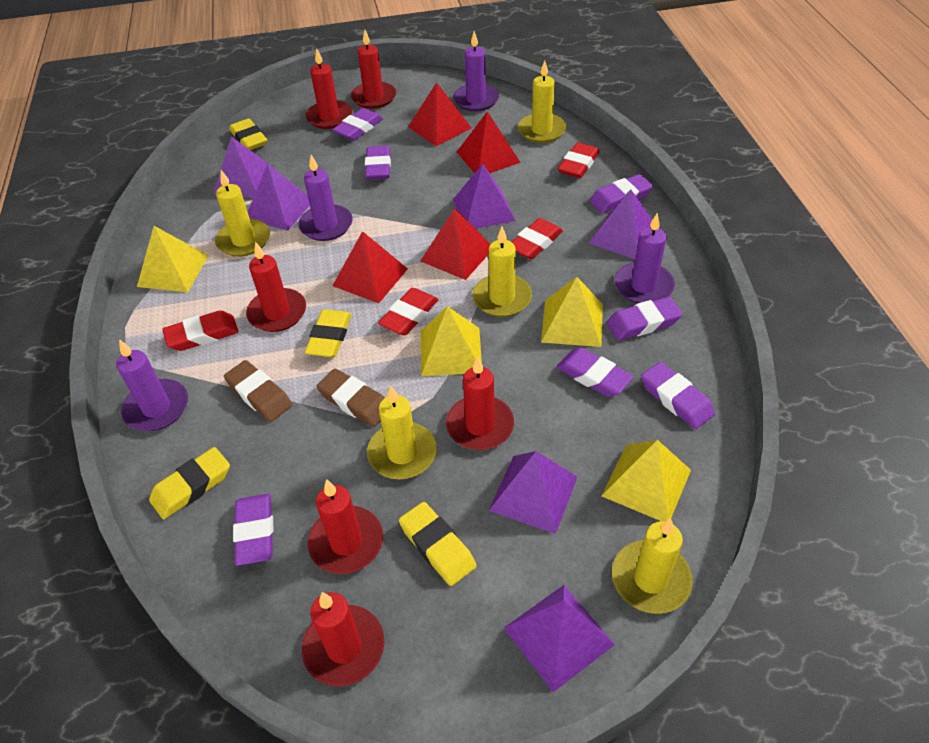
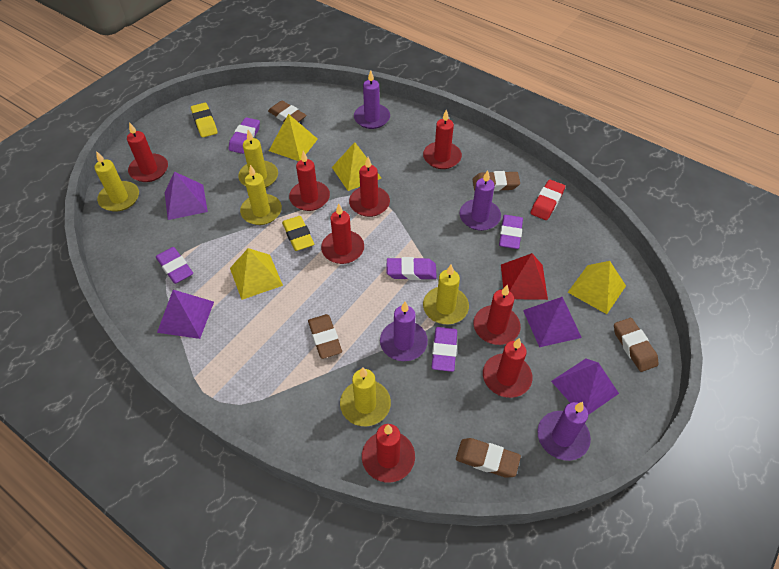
brown eraser: [224,360,292,422] [317,369,385,427] = 2 -> [268,101,307,122] [308,314,342,359] [456,438,521,478] [473,171,520,191] [614,318,659,372] = 5
purple eraser: [233,494,274,566] [333,108,383,140] [365,146,391,180] [556,347,634,397] [590,174,653,213] [606,297,682,340] [641,362,715,429] = 7 -> [156,247,193,284] [229,117,260,154] [387,257,437,280] [432,327,457,372] [499,215,523,249] = 5
purple pyramid: [213,136,276,198] [248,164,310,231] [453,164,515,229] [489,451,577,534] [504,585,615,692] [589,189,652,259] = 6 -> [157,290,214,339] [165,172,208,220] [523,297,582,347] [551,359,619,415] = 4
red candle: [246,242,306,332] [302,592,384,687] [305,48,352,129] [307,479,383,574] [351,30,396,109] [446,356,514,450] = 6 -> [127,122,168,182] [289,151,330,211] [321,204,364,264] [349,157,390,217] [362,424,415,482] [423,109,462,169] [473,285,521,345] [483,338,532,398] = 8
red eraser: [162,310,239,351] [378,288,439,335] [512,218,563,259] [558,142,600,178] = 4 -> [531,180,565,220] = 1
red pyramid: [332,231,408,303] [408,82,471,146] [421,208,491,280] [457,112,521,173] = 4 -> [501,253,548,300] = 1
yellow eraser: [149,447,230,519] [229,118,267,150] [305,309,352,357] [399,502,476,586] = 4 -> [191,103,218,138] [282,216,314,251] = 2

